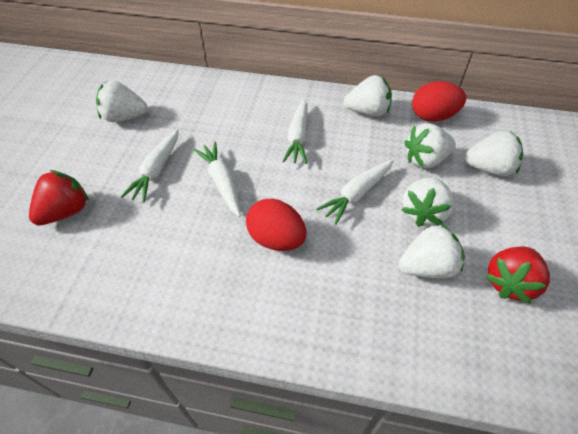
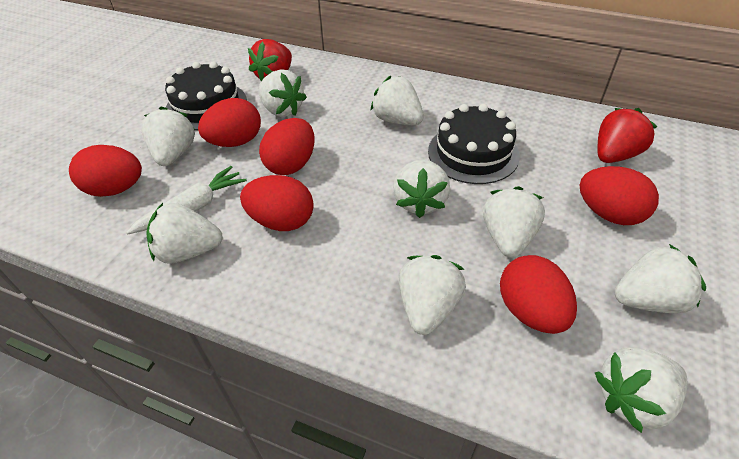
black cake: none = 0 -> [165,61,247,130] [428,104,520,184] = 2
red egg: [246,199,306,251] [412,81,466,122] = 2 -> [69,145,142,197] [198,98,261,147] [240,175,314,231] [259,118,315,175] [500,255,577,334] [580,166,659,225] = 6
white carrot: [121,129,179,203] [193,142,241,217] [282,99,308,164] [316,160,394,224] = 4 -> [126,166,247,235] = 1
white strawberry: [96,81,147,122] [344,75,392,117] [399,223,465,278] [402,178,454,227] [404,123,456,168] [464,131,523,176] = 6 -> [141,107,195,166] [146,203,223,264] [259,69,307,117] [371,76,424,125] [393,160,450,218] [399,255,466,335] [483,186,545,258] [595,347,687,433] [614,244,706,313] = 9

